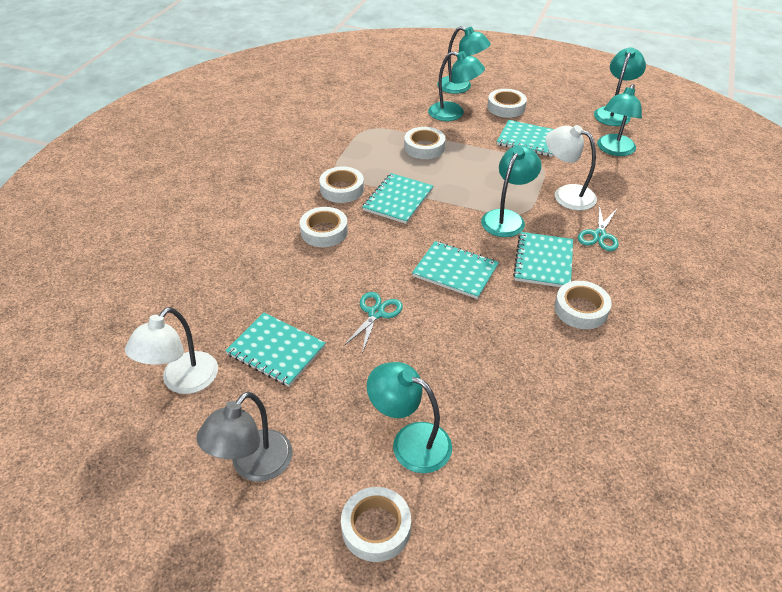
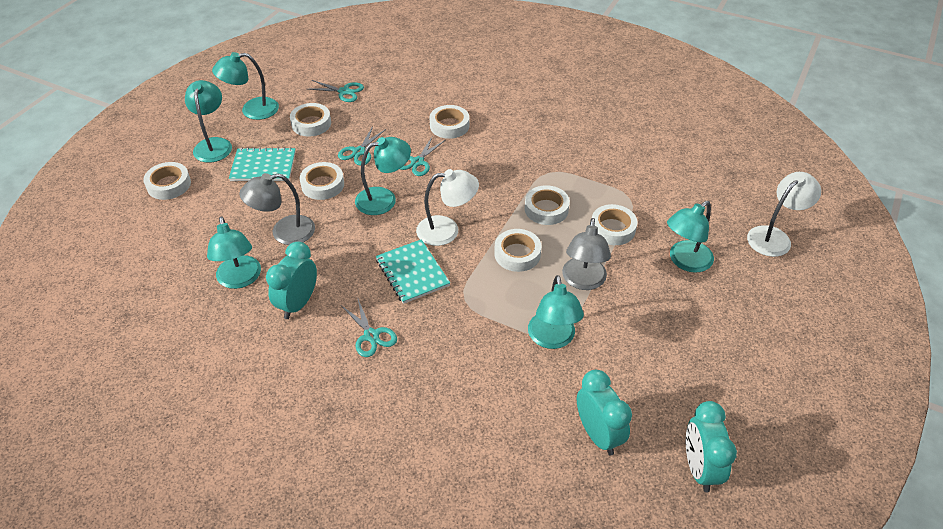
grey lamp: [196,392,293,482] = 1 -> [239,173,315,245] [562,218,611,290] = 2
turquoise clock: none = 0 -> [266,242,317,319] [577,370,632,455] [686,401,737,492] = 3
turquoise notebook: [225,313,326,387] [362,173,433,224] [412,241,499,299] [497,120,554,157] [513,232,573,287] = 5 -> [229,147,296,181] [376,239,450,304] = 2
turquoise scissors: [343,292,403,354] [578,205,619,251] = 2 -> [309,80,364,102] [338,126,386,166] [342,299,397,357] [400,137,445,176] = 4
white tape: [300,207,348,247] [319,166,364,203] [341,487,411,562] [404,127,446,159] [487,89,527,118] [554,281,612,329] = 6 -> [143,162,191,200] [290,103,331,137] [300,162,344,200] [429,105,469,139] [494,229,542,272] [525,185,570,225] [592,204,637,245] = 7

